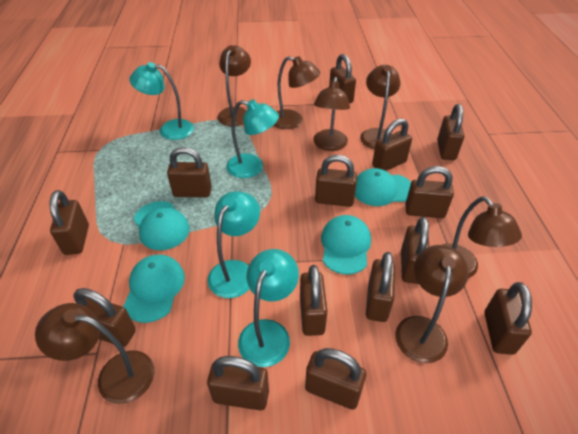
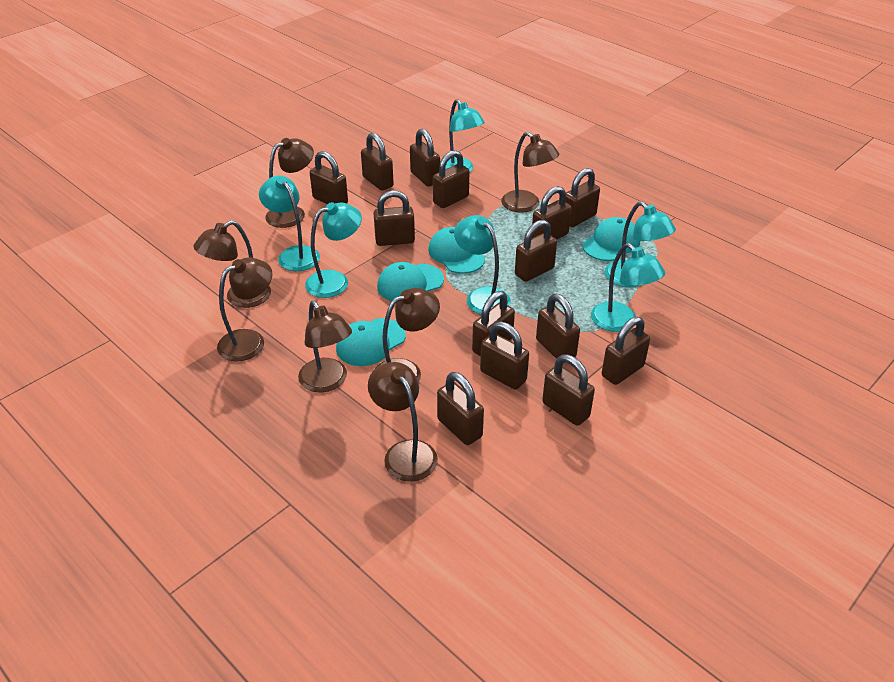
turquoise lamp: [129,62,194,140] [207,191,260,298] [226,99,279,178] [238,249,299,367] = 4 -> [259,176,320,271] [305,202,362,298] [440,99,485,173] [454,215,511,315] [591,243,665,332] [605,202,676,287] = 6

